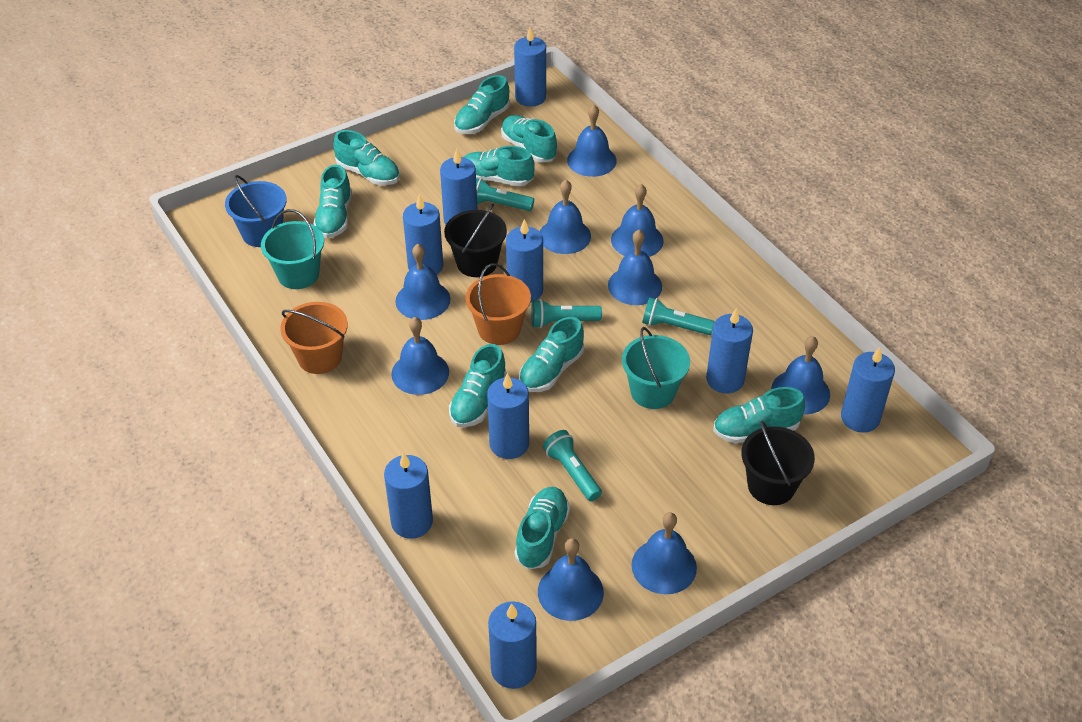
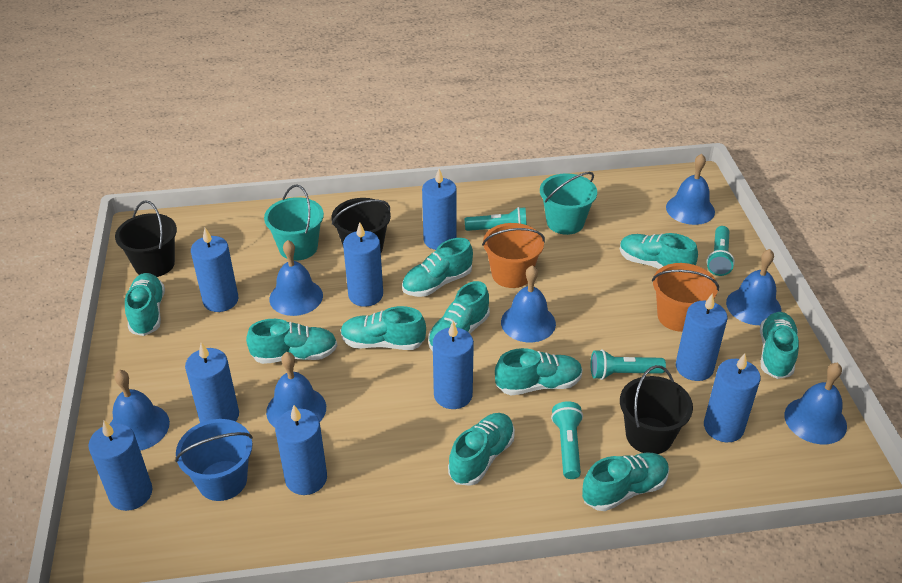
black bucket: [444,204,507,277] [741,421,815,505] = 2 -> [115,200,177,277] [332,198,391,252] [620,365,693,454] = 3
blue bell: [391,317,449,395] [395,244,451,320] [538,538,604,621] [540,180,591,254] [567,105,617,177] [608,230,662,305] [611,184,664,257] [631,512,697,594] [771,336,830,414] = 9 -> [110,370,170,451] [266,352,326,428] [269,240,323,316] [501,265,556,342] [666,154,715,225] [726,249,781,325] [784,363,847,444] = 7
turquoise shoe: [313,165,352,238] [333,130,400,185] [449,344,507,427] [454,75,510,134] [463,146,535,186] [501,115,557,163] [515,487,570,570] [519,317,584,392] [713,387,805,443] = 9 -> [125,273,165,336] [246,319,337,364] [340,306,426,350] [402,238,473,297] [428,281,490,351] [448,413,515,486] [495,348,583,395] [582,453,669,511] [620,233,698,269] [760,312,799,379] = 10

